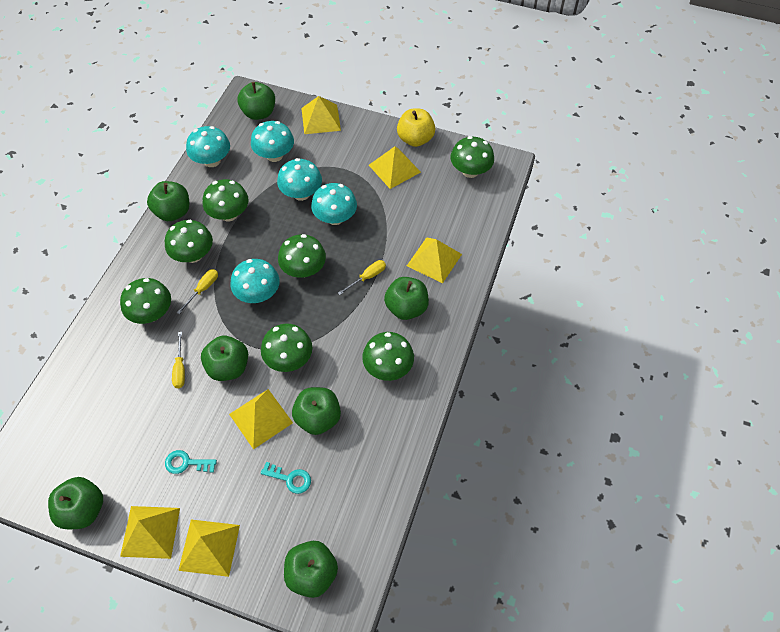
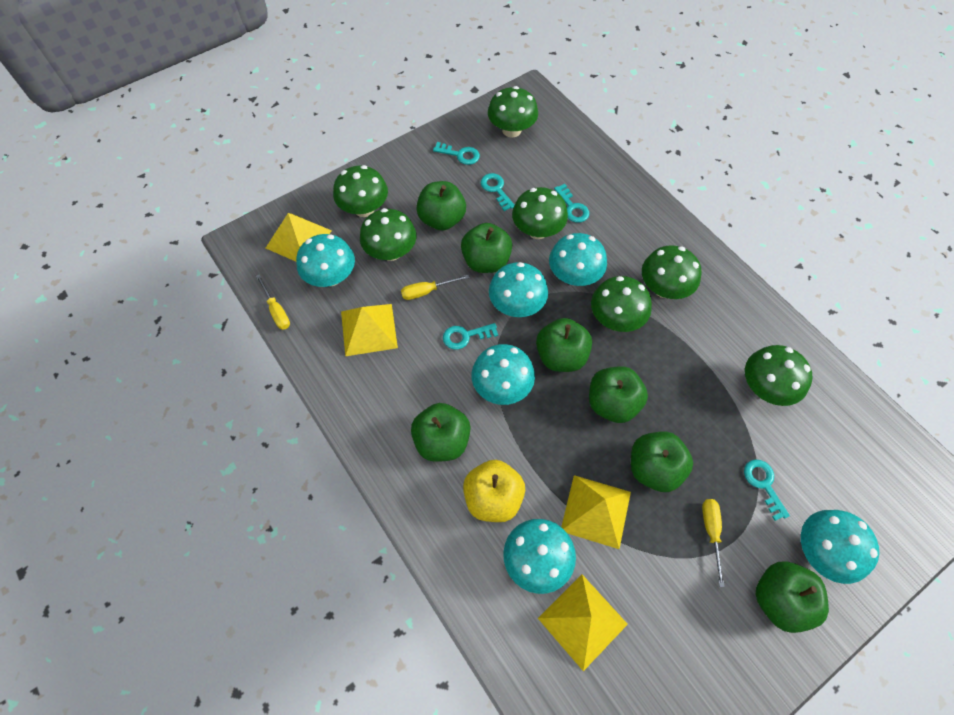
turquoise key: [165,450,217,474] [261,462,311,494] = 2 -> [433,142,480,165] [443,323,498,350] [481,173,514,211] [554,184,589,223] [744,459,790,521] = 5
turquoise mushroom: [186,126,230,167] [230,259,280,303] [251,121,294,162] [277,158,322,201] [311,183,357,225] = 5 -> [296,234,355,287] [472,344,535,405] [489,262,548,317] [503,519,576,594] [549,233,607,286] [801,510,879,584] = 6
yellow pyramid: [120,506,180,559] [178,520,240,577] [229,389,293,449] [301,96,341,134] [369,146,421,189] [407,237,462,284] = 6 -> [266,213,332,261] [341,304,398,356] [538,575,628,671] [561,475,631,549] = 4

